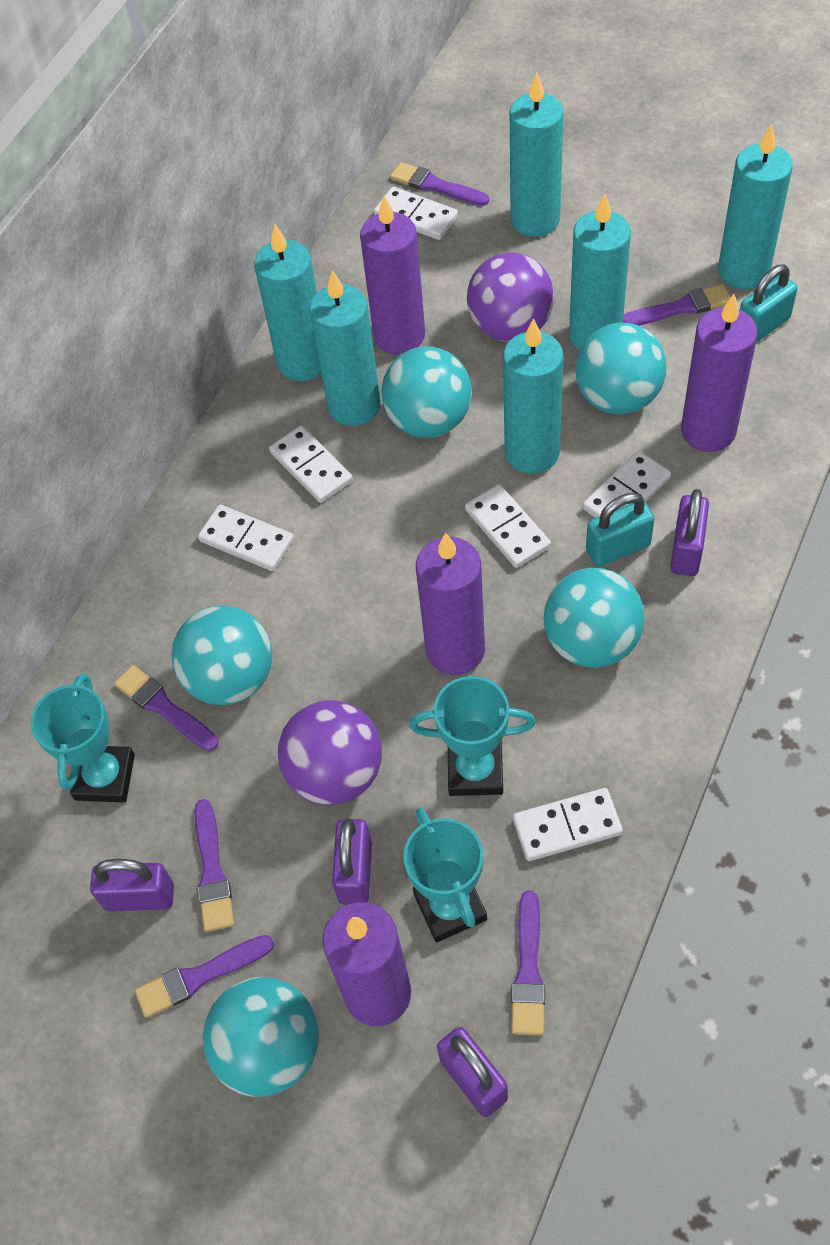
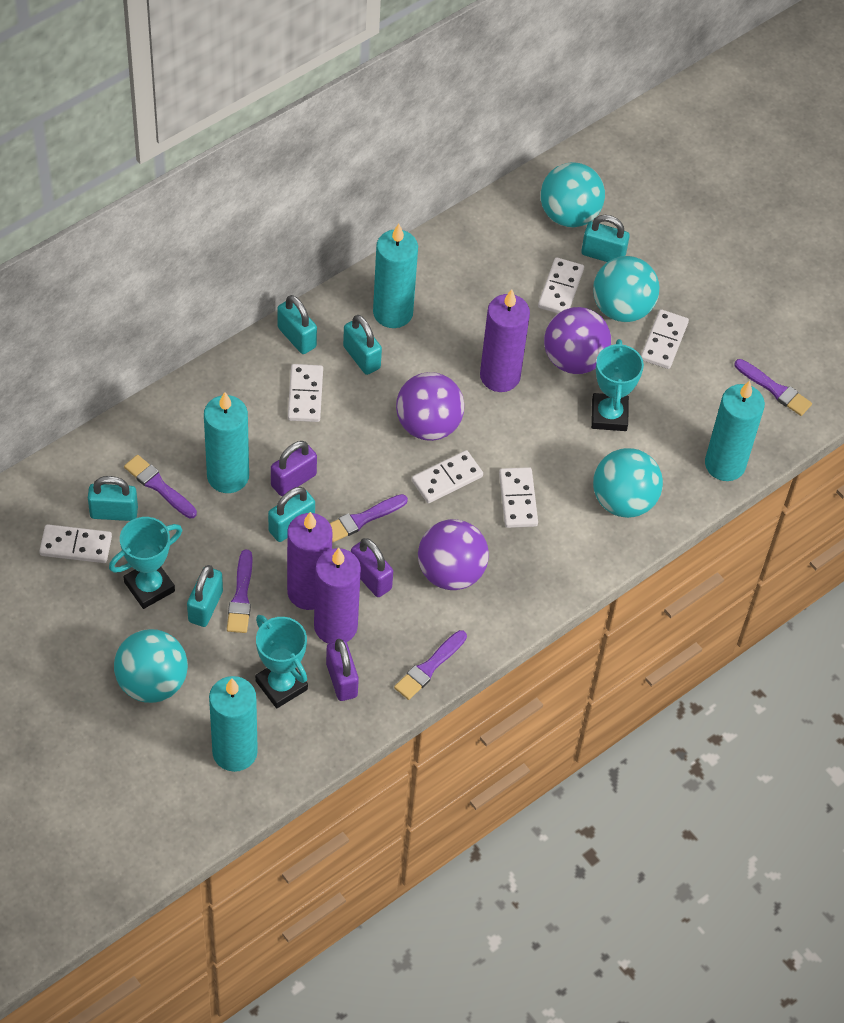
purple ball: [278,700,382,805] [467,253,554,342] = 2 -> [396,372,464,441] [418,519,489,590] [544,307,611,374] = 3
purple brush: [114,665,219,751] [135,935,274,1018] [194,799,234,932] [390,162,489,206] [511,890,545,1035] [623,284,731,326] = 6 -> [124,455,197,518] [227,550,252,633] [330,494,408,543] [394,630,467,700] [735,359,812,416] = 5
purple candle: [322,902,411,1026] [360,196,425,354] [416,533,485,675] [681,294,758,452] = 4 -> [287,512,332,610] [314,548,361,644] [480,289,530,392] = 3
purple padlock: [90,859,174,911] [332,819,372,905] [437,1027,508,1117] [671,489,709,576] = 4 -> [271,441,317,496] [326,639,359,701] [351,538,393,597] = 3
turquoise ball: [171,605,272,705] [203,977,319,1097] [381,346,472,438] [544,568,645,668] [575,322,666,414] = 5 -> [114,629,188,703] [540,162,605,227] [593,256,660,322] [593,448,663,518] = 4
turquoise candle: [254,225,321,381] [309,270,381,426] [503,318,563,474] [510,73,563,237] [569,193,631,350] [718,124,793,289] = 6 -> [204,392,249,493] [209,676,258,772] [373,224,418,328] [705,381,765,481] = 4
turquoise padlock: [586,493,655,567] [740,264,798,343] = 2 -> [88,476,138,521] [187,565,223,627] [268,487,315,542] [277,295,317,354] [343,315,382,375] [581,215,630,262] = 6

